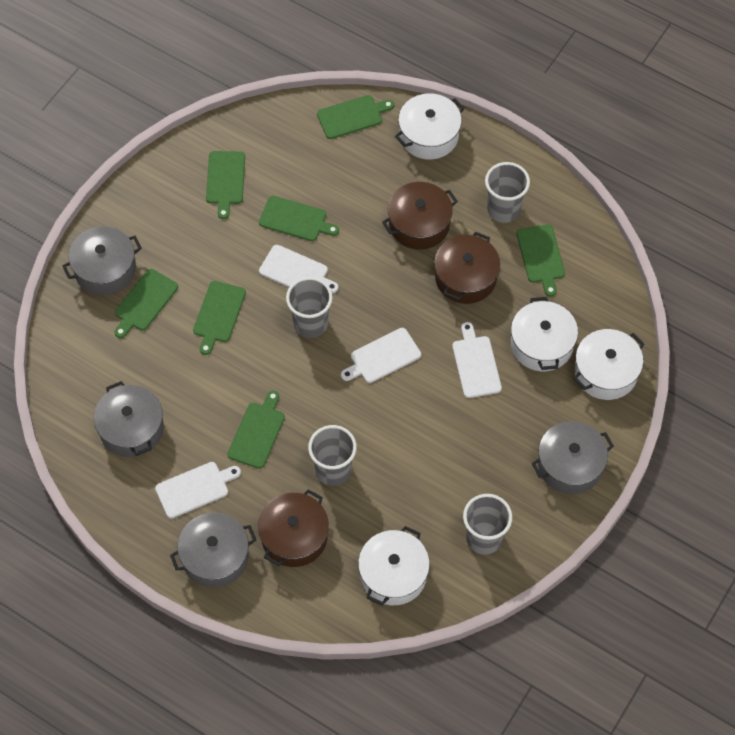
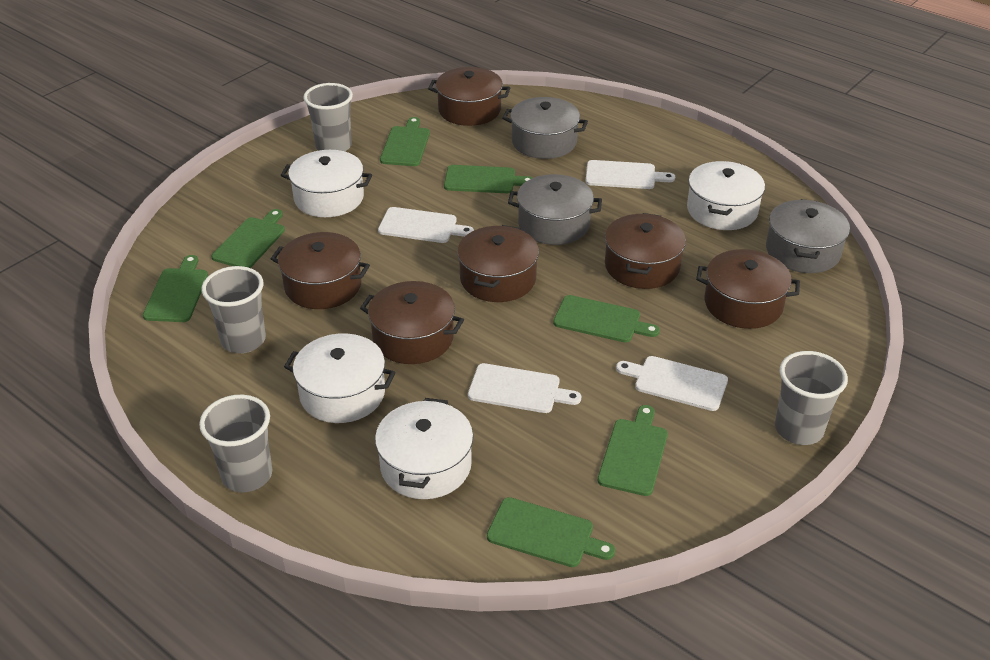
brown pot: [258,489,329,567] [382,182,458,250] [434,232,500,304] = 3 -> [271,232,370,309] [360,281,464,364] [428,67,510,126] [457,225,539,302] [605,213,686,289] [696,249,800,329] = 6
grey pot: [63,226,142,295] [94,381,164,457] [170,513,256,588] [532,421,614,494] = 4 -> [502,97,588,159] [508,174,602,245] [766,199,850,273] = 3

